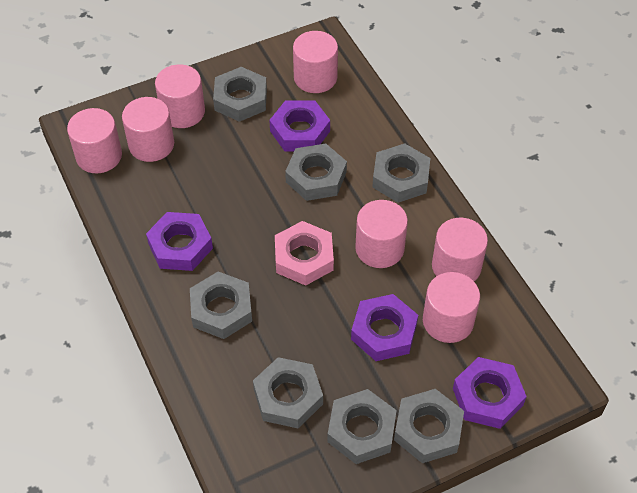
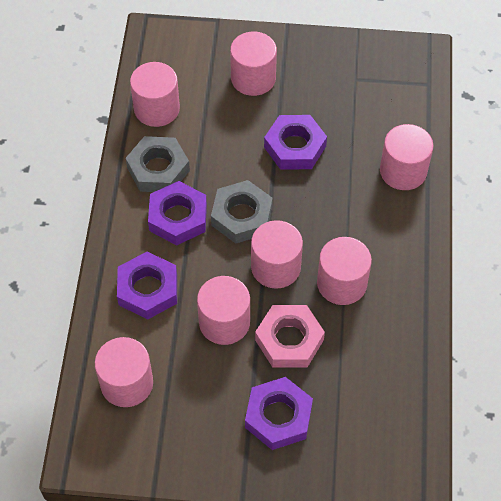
grey nut: [190,271,252,339] [213,67,267,122] [253,357,323,428] [285,143,347,201] [327,389,397,464] [372,143,430,203] [394,389,464,463] = 7 -> [126,136,190,192] [211,180,273,244] = 2

